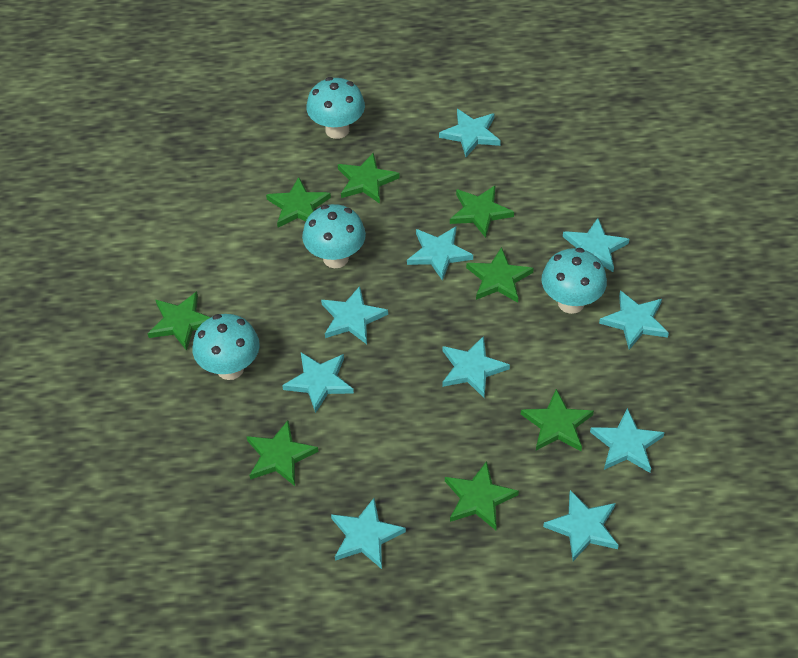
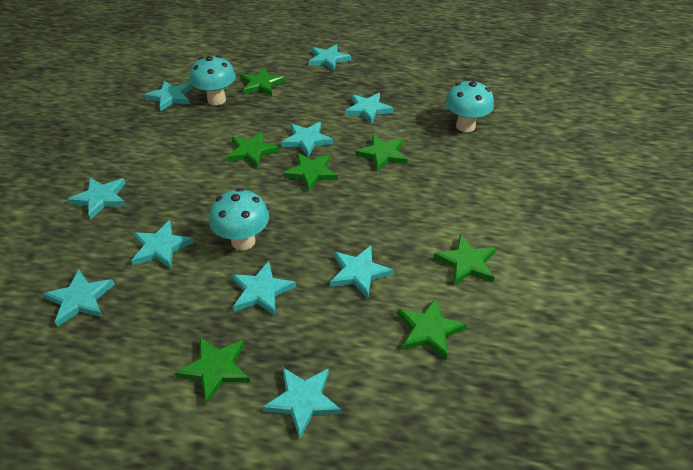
green star: [147,292,211,351] [246,420,318,486] [266,177,331,228] [338,153,400,204] [445,461,519,530] [450,185,514,238] [466,247,534,303] [521,389,594,451] = 8 -> [175,337,250,404] [227,131,279,168] [240,67,285,96] [283,153,338,192] [355,134,408,171] [397,298,467,360] [434,235,496,285] = 7
turquoise mushroom: [192,314,260,380] [302,204,366,268] [306,77,365,139] [541,248,607,314] = 4 -> [190,55,236,105] [209,188,269,250] [445,80,494,132] = 3

